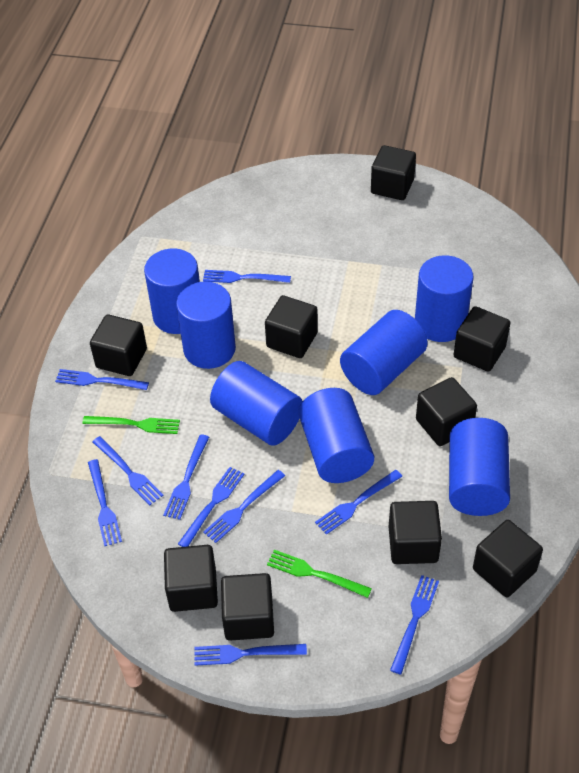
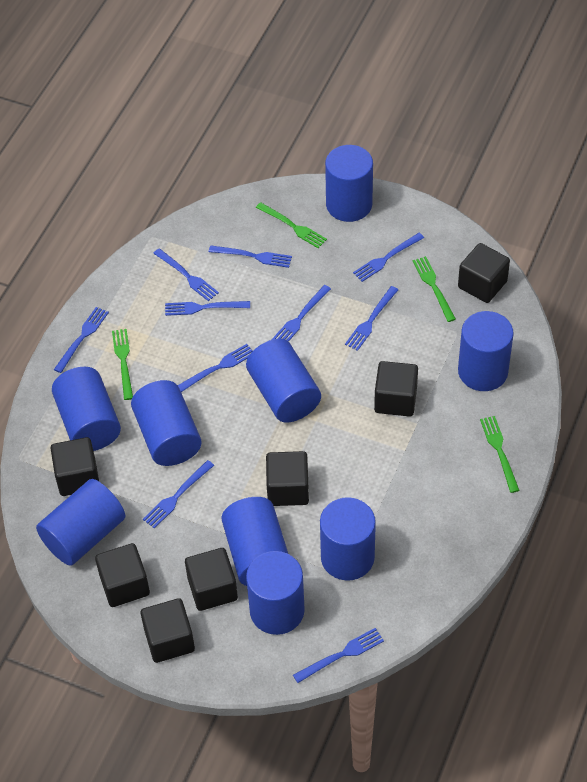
black cube: [90,314,147,376] [164,545,218,612] [221,573,274,641] [265,295,318,358] [371,145,416,200] [389,501,442,564] [416,377,477,446] [454,306,511,372] [473,520,543,597] = 9 -> [51,437,99,496] [95,543,150,607] [140,598,195,663] [185,548,238,611] [266,451,309,506] [374,361,418,417] [458,243,510,303] = 7
blue cylinder: [144,249,200,334] [176,281,236,369] [210,361,303,446] [298,388,374,483] [340,310,428,395] [415,255,474,342] [449,418,510,516] = 7 -> [36,479,125,566] [52,367,121,451] [131,380,202,466] [221,497,288,586] [246,339,321,423] [246,551,305,635] [320,497,376,581] [325,145,373,222] [458,311,514,391] = 9
green fork: [82,416,180,434] [267,550,372,598] = 2 -> [112,329,133,400] [256,202,327,248] [413,256,456,322] [480,416,520,493] = 4

